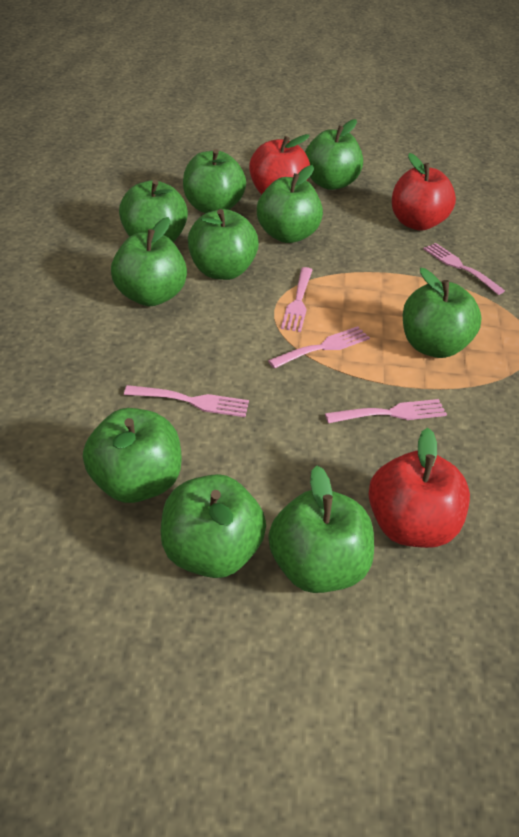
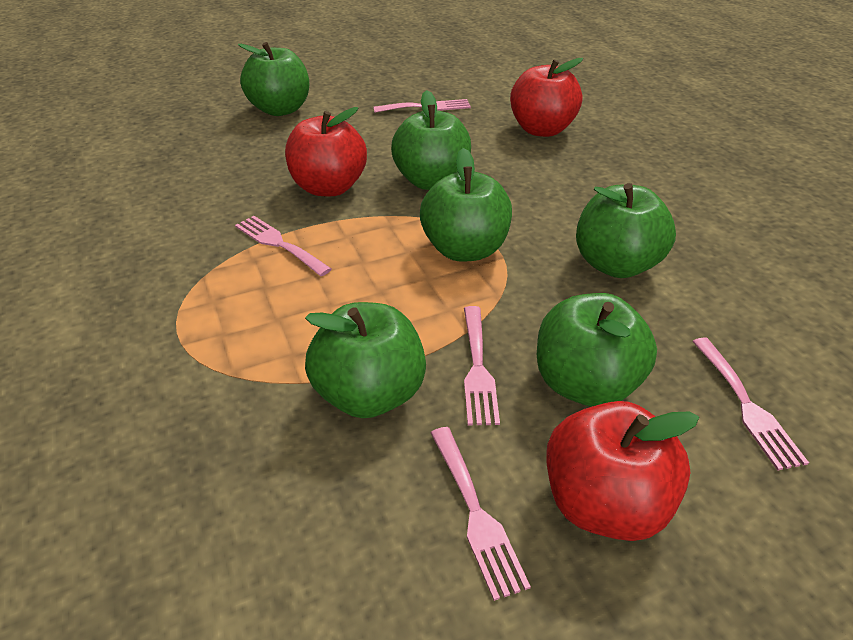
green apple: [83,408,182,503] [111,217,187,306] [119,180,188,242] [161,474,266,578] [183,149,246,213] [188,209,259,280] [257,165,323,243] [269,465,374,593] [305,119,363,190] [403,268,482,358] = 10 -> [238,42,309,116] [305,302,426,418] [391,90,471,190] [420,148,512,262] [537,293,657,407] [576,183,676,278] = 6

